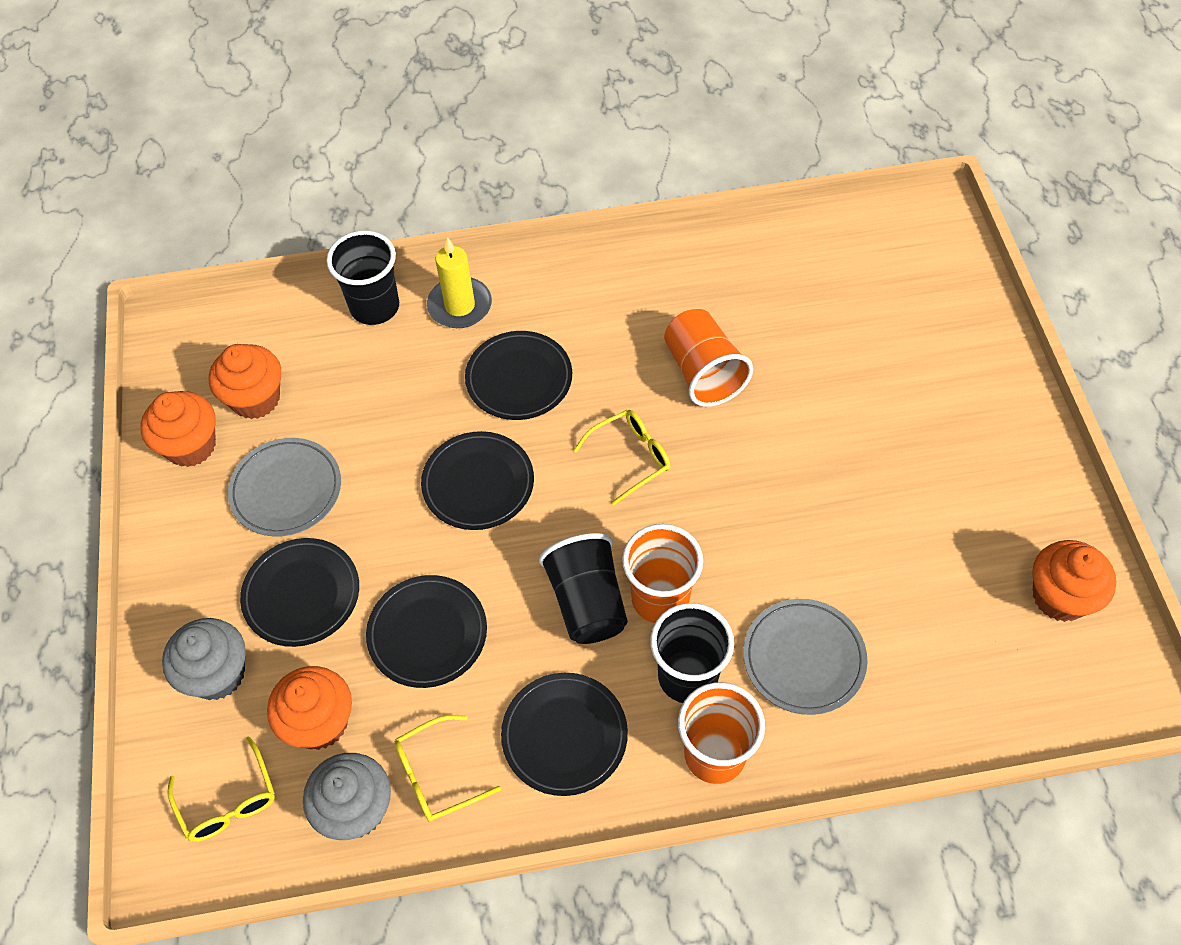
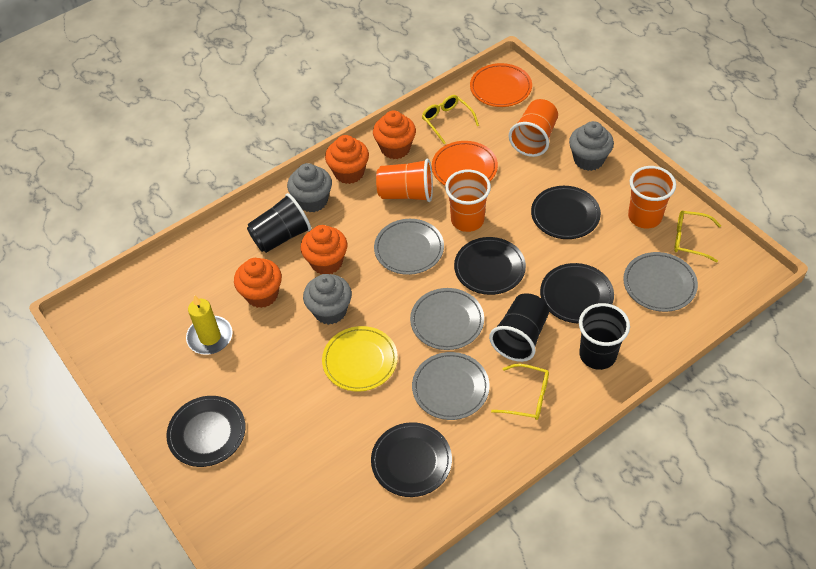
grey cupcake: [162,618,246,700] [303,753,391,840] = 2 -> [287,163,332,212] [303,274,352,325] [569,121,614,171] = 3
grey plate: [228,438,341,536] [743,599,867,715] = 2 -> [374,219,444,275] [410,288,484,350] [412,352,490,420] [623,252,698,312] = 4
orange cup: [622,524,703,623] [664,309,753,407] [678,682,765,784] = 3 -> [376,158,433,202] [445,169,491,232] [509,99,558,157] [628,166,676,229] = 4
orange plate: none = 0 -> [432,141,498,185] [470,63,532,107] = 2
yellow plate: none = 0 -> [322,326,398,392] = 1

